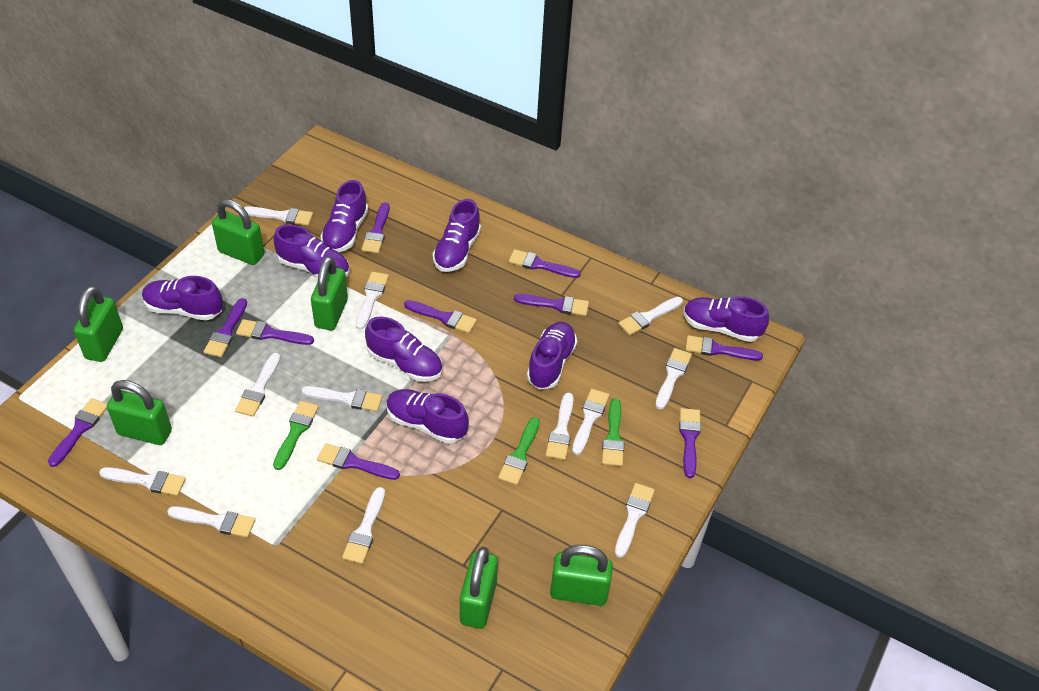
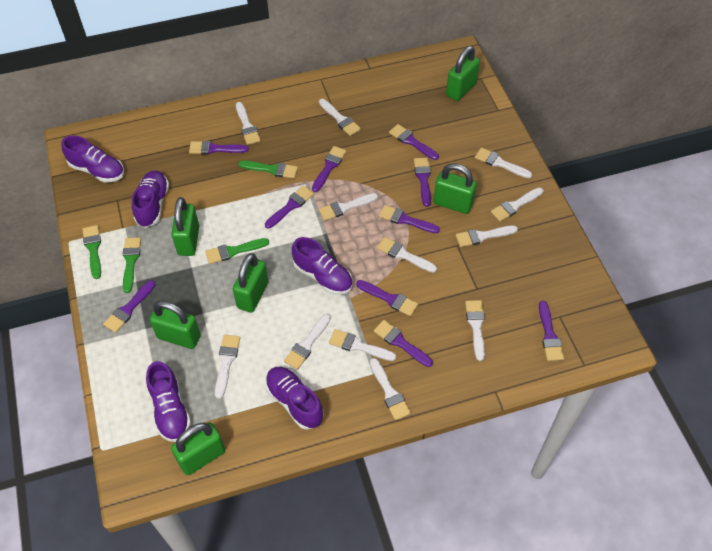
green brush: [273,401,319,470] [498,417,540,485] [602,398,624,466] = 3 -> [83,225,101,279] [122,237,141,293] [205,238,269,264] [238,161,298,179] = 4
purple shoe: [142,276,223,321] [273,225,350,277] [320,180,368,252] [365,317,443,382] [386,389,469,444] [433,199,481,272] [527,322,577,389] [683,296,769,342] = 8 -> [62,135,124,183] [132,170,169,228] [146,361,191,442] [265,367,323,430] [292,237,352,295] = 5

